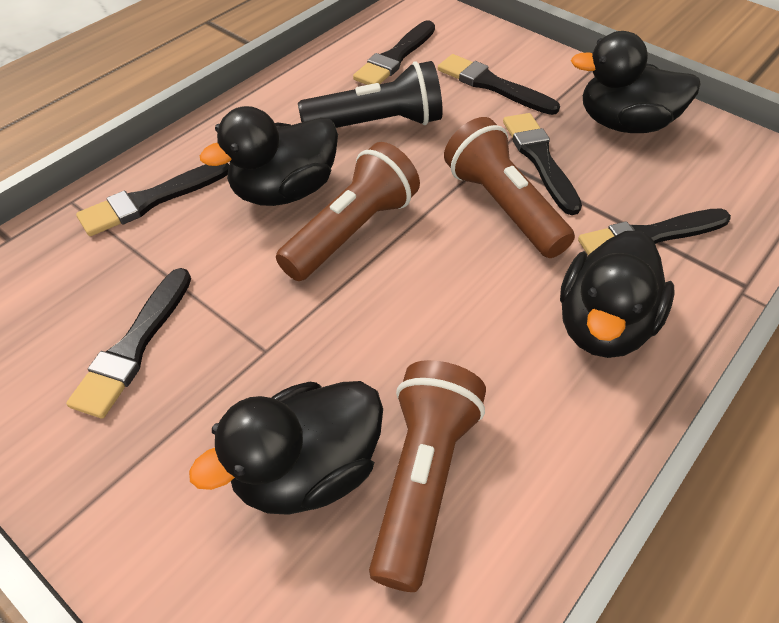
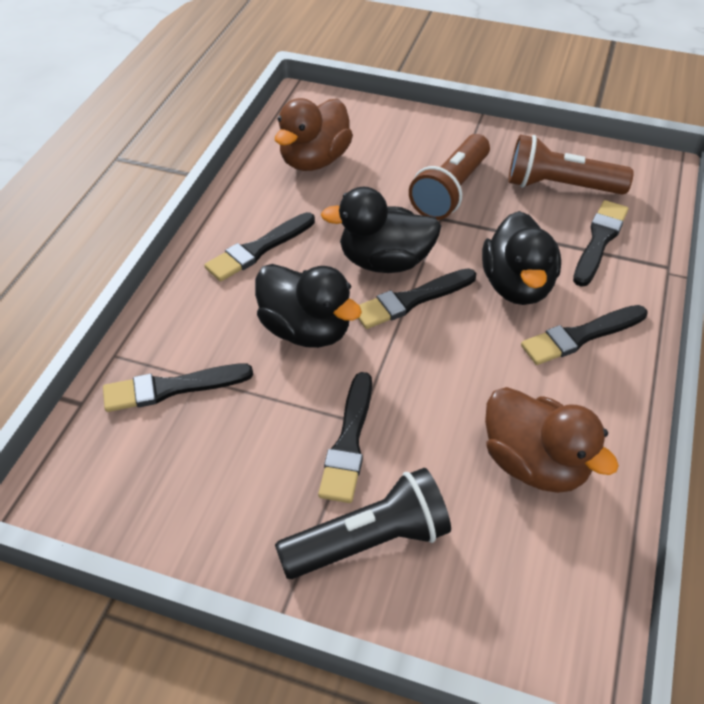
black duck: [189,381,383,515] [200,106,338,206] [560,230,675,358] [571,31,701,133] = 4 -> [255,264,362,348] [321,187,441,273] [482,211,561,305] = 3
brown duck: none = 0 -> [275,98,353,171] [485,387,619,493] = 2
brown flashlight: [276,142,420,281] [369,360,486,592] [444,117,575,258] = 3 -> [409,134,490,220] [508,135,634,195] = 2

